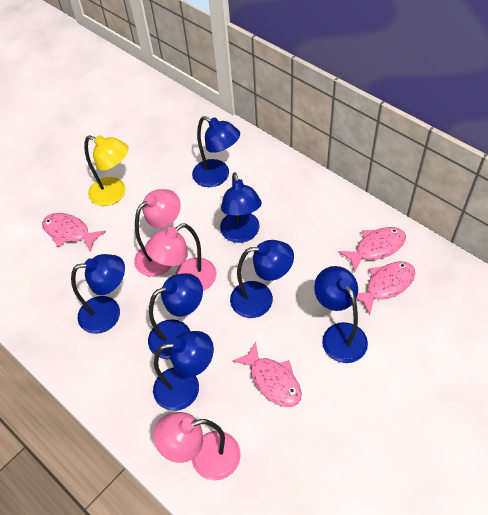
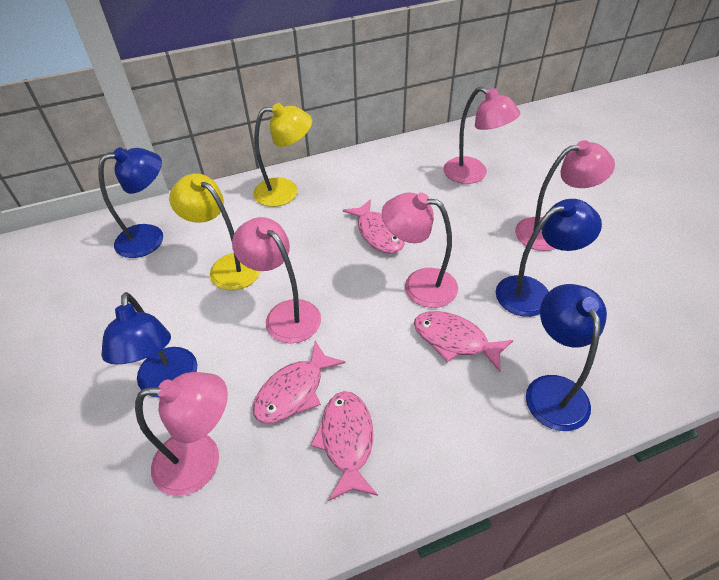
blue lamp: [71,254,125,334] [148,273,203,359] [153,331,214,411] [192,116,240,187] [220,172,262,243] [230,240,294,318] [314,266,368,363] = 7 -> [98,147,163,258] [101,292,197,398] [496,199,602,317] [526,284,607,431] = 4
pink lamp: [134,189,181,277] [146,223,217,291] [153,412,241,480] = 3 -> [135,372,228,496] [232,217,321,343] [382,192,458,308] [443,87,521,184] [515,140,615,251] = 5
yellow lamp: [84,135,128,206] = 1 -> [169,173,261,290] [253,103,312,207] = 2

